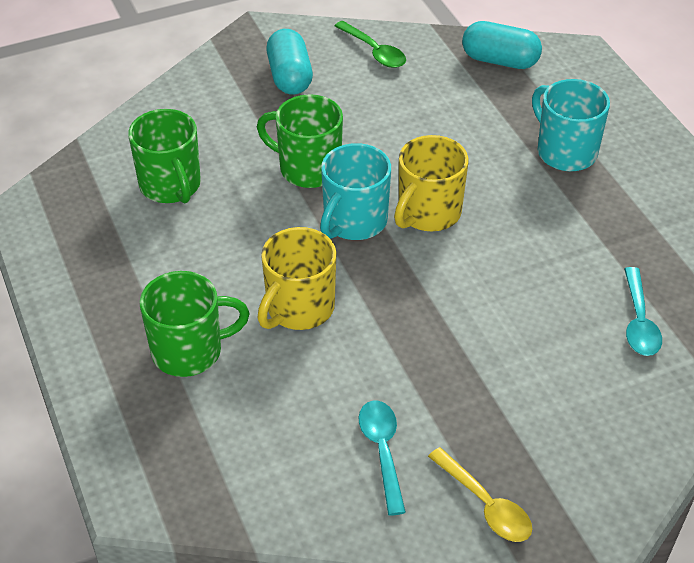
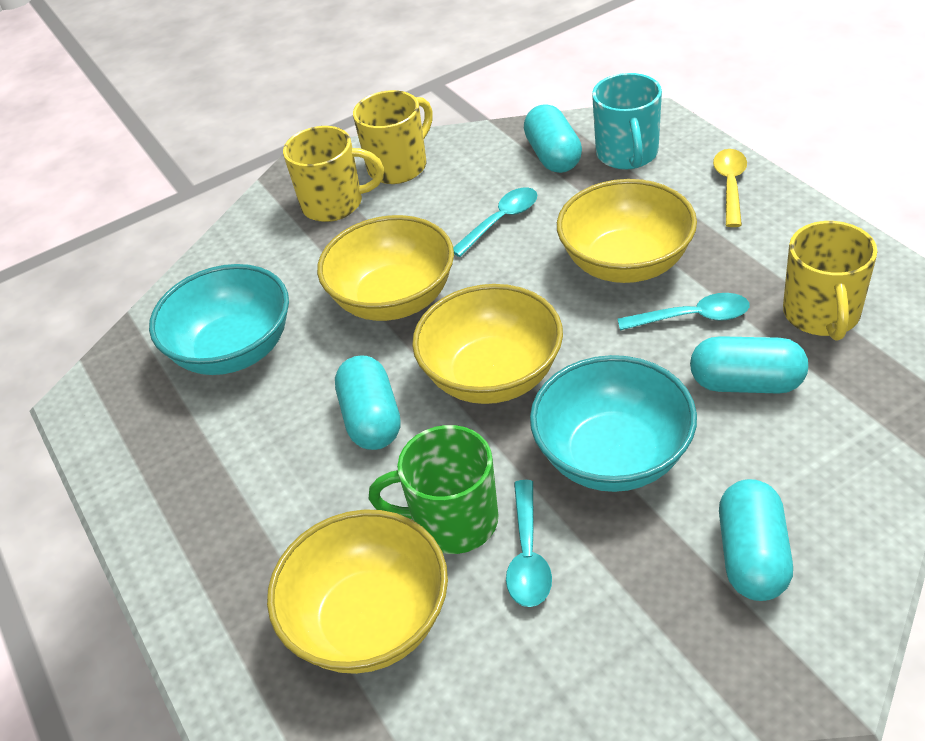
green mug: [128,109,201,203] [140,271,250,377] [257,94,343,188] = 3 -> [369,425,498,554] = 1
green spoon: [335,21,406,68] = 1 -> none = 0
turquoise bowl: none = 0 -> [149,264,289,375] [530,355,697,492] = 2
turquoise capsule: [266,29,313,95] [462,21,542,69] = 2 -> [335,355,401,450] [524,104,582,173] [690,336,808,394] [719,479,793,601] = 4
turquoise mug: [320,143,391,240] [532,79,610,171] = 2 -> [592,73,662,170] = 1
turquoise spoon: [359,400,406,516] [624,267,662,356] = 2 -> [453,188,537,257] [506,480,552,607] [618,293,750,330] = 3
yellow bowl: none = 0 -> [267,510,448,674] [317,215,454,321] [412,284,563,404] [557,179,697,283] = 4
yellow mug: [257,227,336,330] [394,135,469,231] = 2 -> [283,126,384,222] [353,90,433,184] [783,221,878,341] = 3

